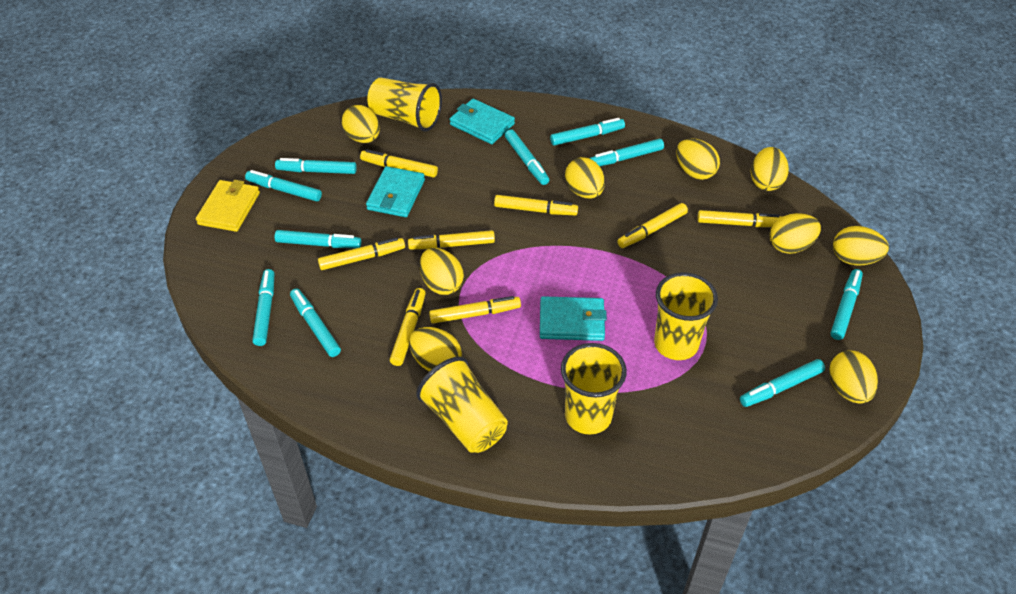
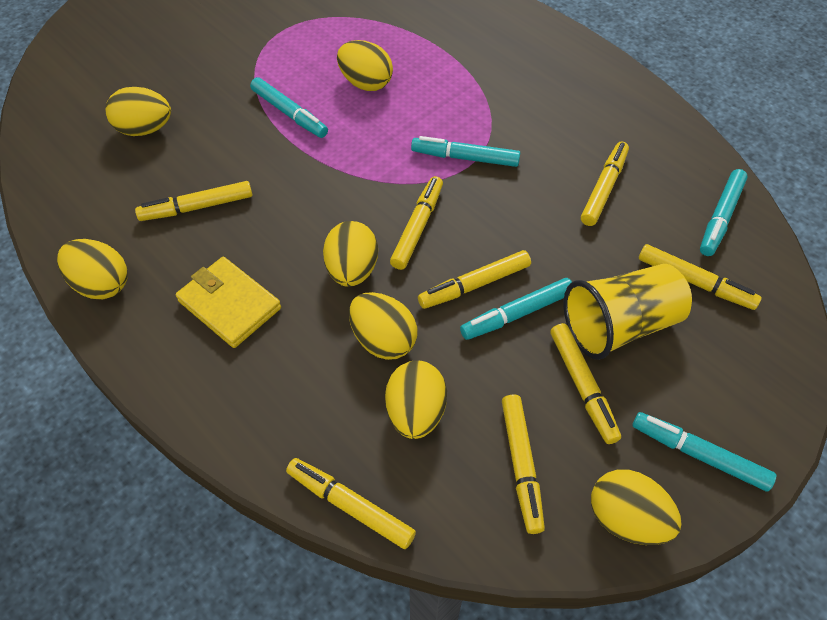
turquoise marker: [245,170,322,202] [252,269,274,346] [274,230,362,248] [275,158,357,174] [290,289,341,357] [505,129,549,185] [550,118,625,146] [589,139,664,166] [740,359,825,407] [831,269,863,340] = 10 -> [250,77,328,138] [411,136,520,167] [460,278,572,340] [633,412,776,492] [700,169,748,256] = 5
turquoise wallet: [366,166,425,217] [450,99,515,144] [540,296,607,341] = 3 -> none = 0
yellow cup: [367,77,442,132] [416,357,508,453] [561,343,627,435] [654,272,718,360] = 4 -> [563,264,692,360] = 1
yellow egg: [342,105,380,143] [409,327,462,372] [420,248,464,295] [565,157,605,199] [676,138,720,180] [751,147,789,191] [770,213,821,254] [829,351,878,404] [833,226,889,266] = 9 -> [57,239,128,299] [106,87,171,136] [323,221,378,287] [337,40,393,91] [349,292,417,360] [385,360,447,439] [591,469,682,545] = 7

